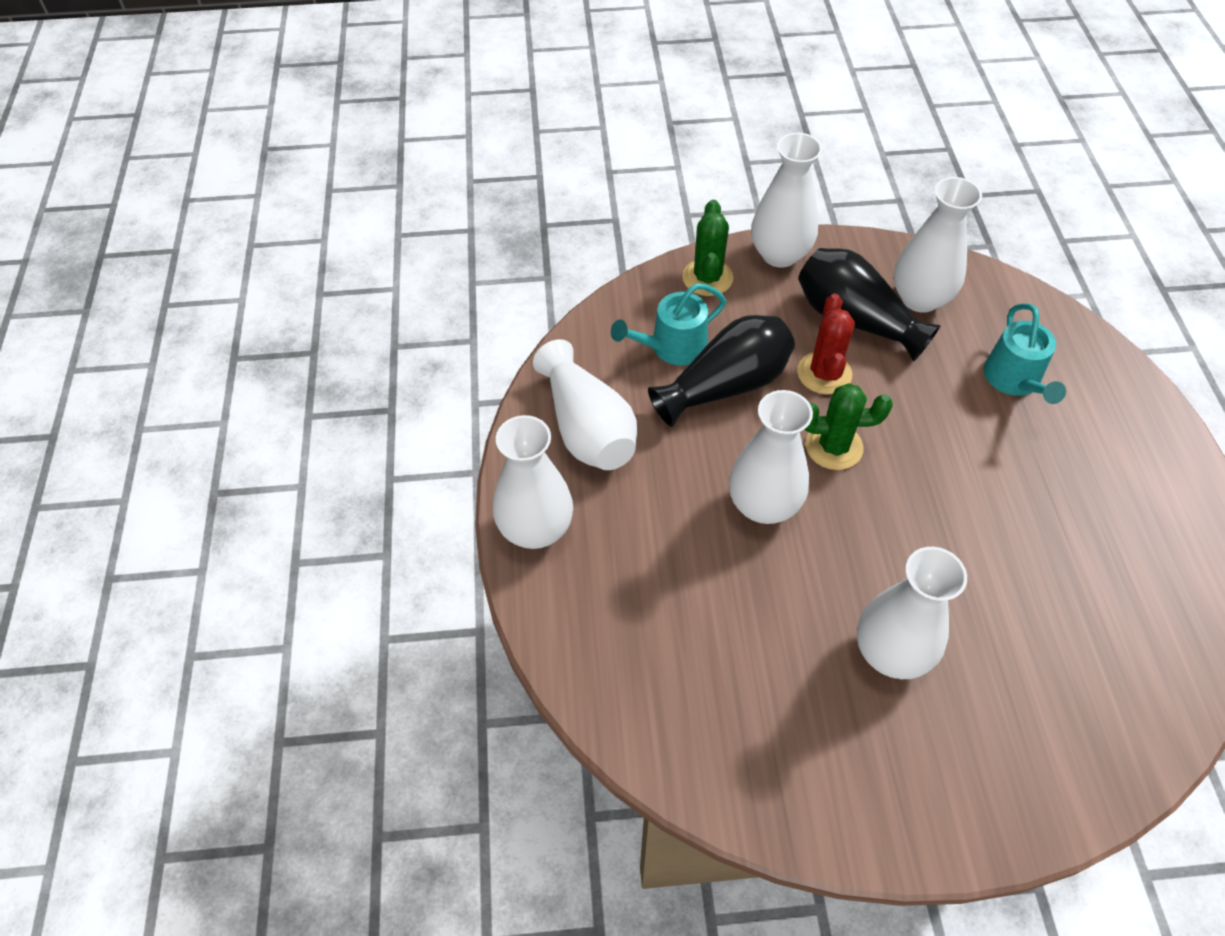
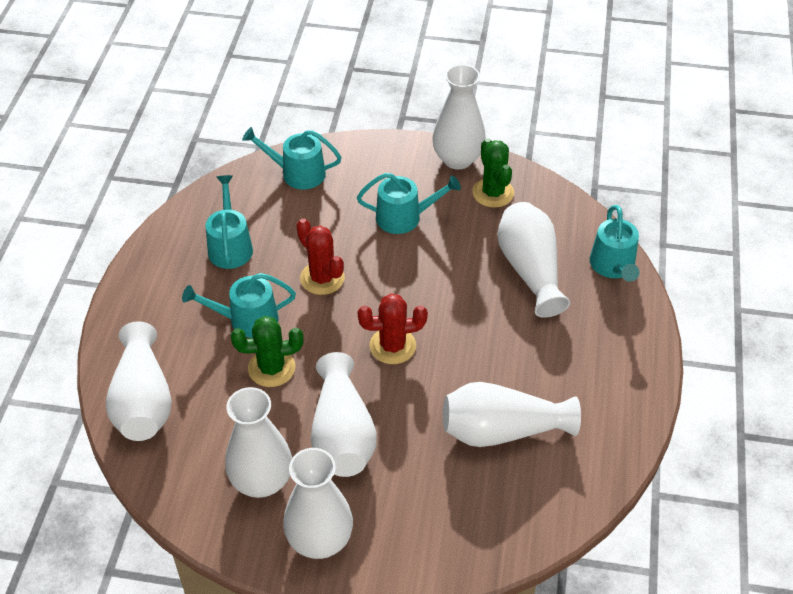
black vase: [648,315,795,427] [798,248,941,362] = 2 -> none = 0
red cactus: [797,294,855,394] = 1 -> [296,218,345,295] [357,293,428,364] = 2
turquoise watering can: [611,283,726,365] [984,303,1066,404] = 2 -> [182,273,296,338] [205,175,253,269] [242,127,342,190] [357,173,461,234] [590,205,640,282] = 5
white vase: [493,415,573,549] [533,339,637,470] [729,390,813,524] [751,133,822,268] [857,547,967,679] [894,177,982,313] = 6 -> [106,321,172,441] [225,387,292,498] [283,448,353,559] [311,352,377,477] [432,64,486,170] [443,382,581,447] [497,202,570,318] = 7

